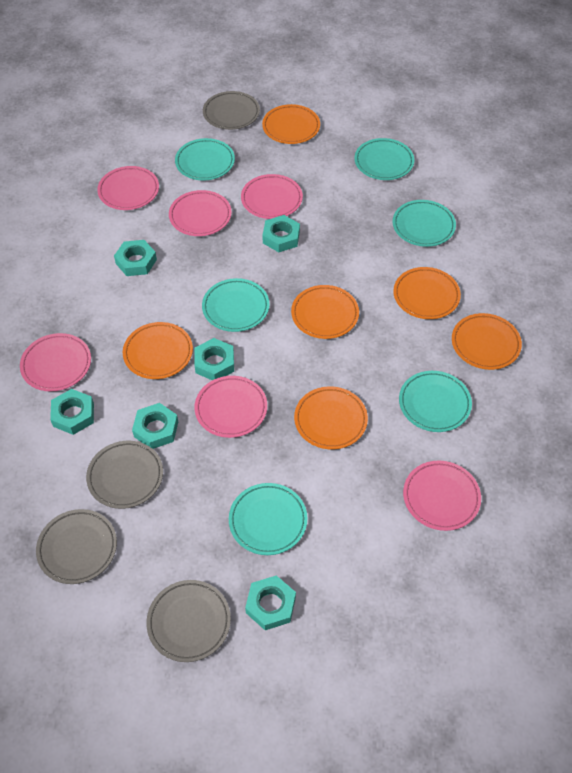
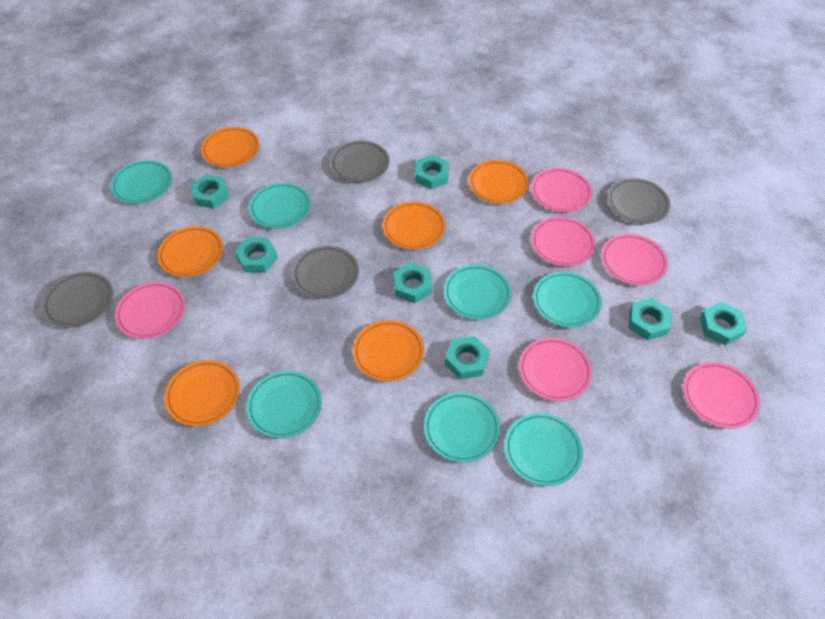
turquoise nut: [50,389,94,435] [114,240,157,276] [132,403,178,449] [195,338,234,380] [245,575,296,630] [262,215,300,252] = 6 -> [191,174,229,209] [235,237,278,273] [394,263,433,303] [415,155,449,189] [445,336,490,379] [629,298,671,340] [700,302,747,346] = 7
turquoise plate: [175,138,235,181] [202,278,270,332] [229,483,307,555] [354,138,414,180] [393,200,456,247] [399,371,472,432] = 6 -> [111,160,172,204] [247,371,322,438] [249,183,311,229] [424,392,501,463] [444,265,512,320] [505,413,583,486] [533,272,602,328] = 7

